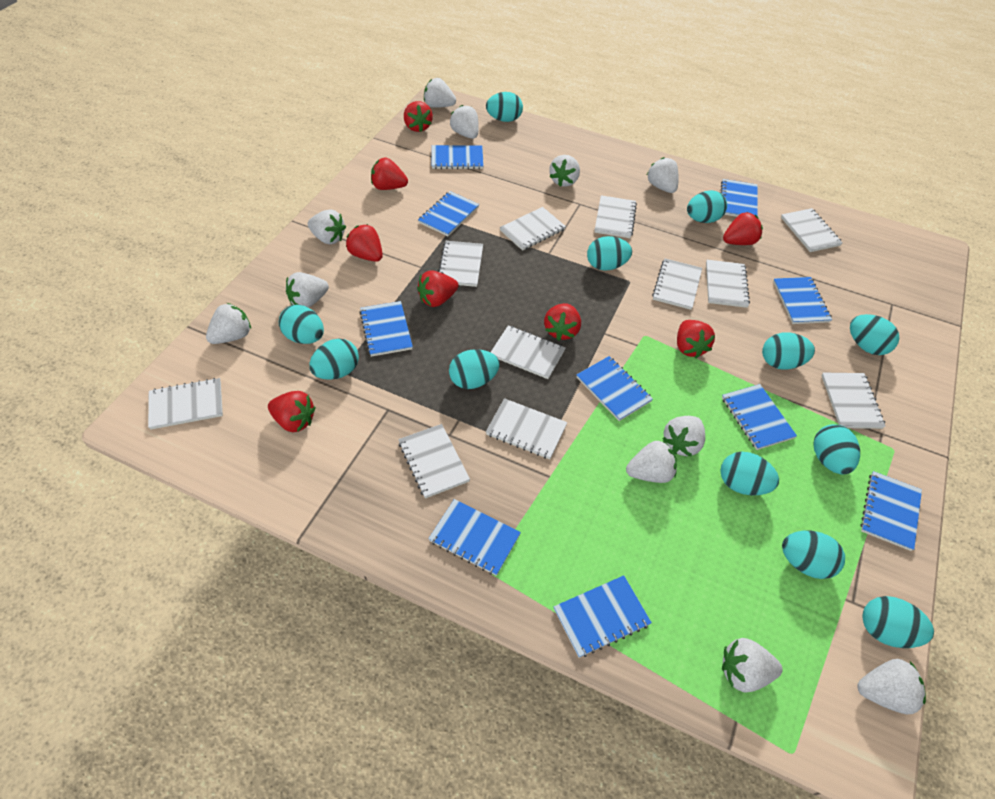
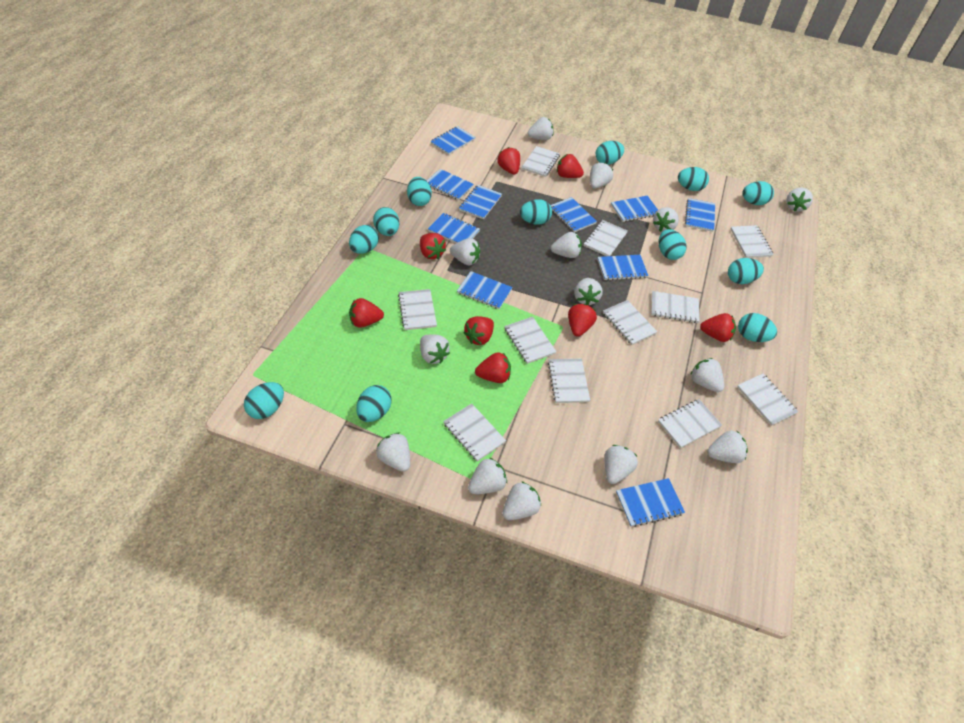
white strawberry: [206,303,251,344] [286,272,329,308] [308,209,346,244] [424,78,456,108] [450,105,479,139] [549,155,580,187] [626,441,677,483] [647,157,679,193] [662,416,705,457] [722,638,783,693] [857,659,926,714] = 11 -> [376,433,410,472] [420,335,450,364] [450,238,480,265] [468,457,507,494] [503,481,541,520] [528,117,553,140] [551,232,582,258] [574,278,603,305] [590,163,613,189] [604,445,638,484] [653,207,679,232] [690,358,724,392] [707,430,748,463] [786,187,813,212] = 14

